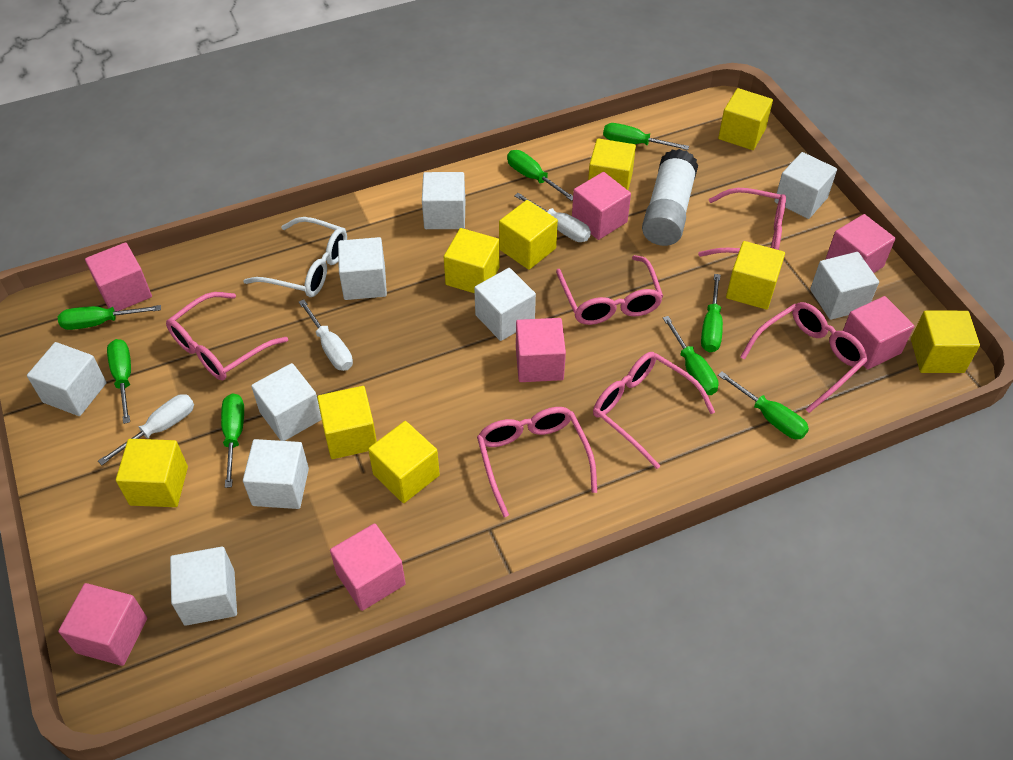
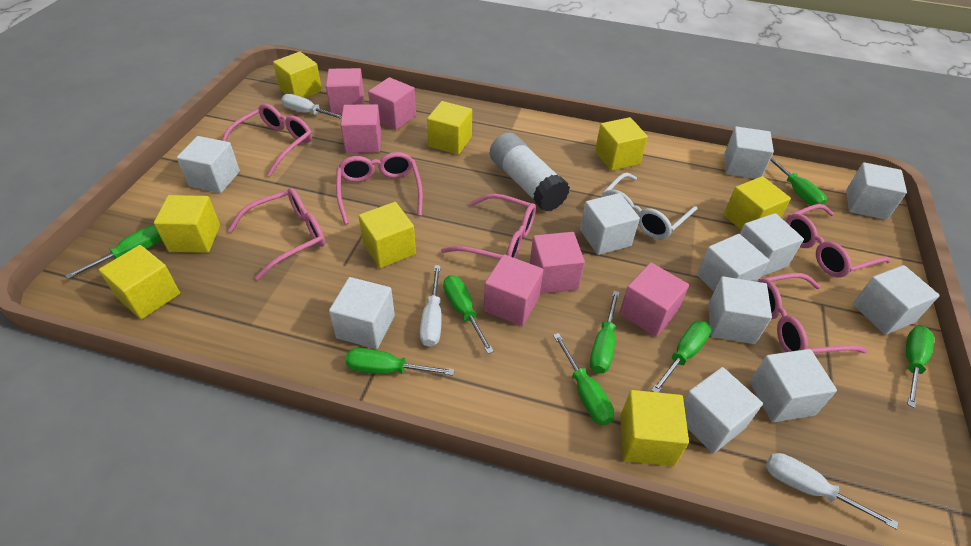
pink cube: [58,583,147,666] [85,242,152,311] [330,523,406,611] [516,318,566,382] [572,172,631,240] [826,214,895,273] [843,296,914,369] = 7 -> [326,68,364,114] [340,104,381,153] [368,77,416,130] [483,254,543,326] [530,232,585,294] [619,263,689,337] = 6
white cube: [27,342,106,416] [170,547,237,626] [243,439,309,509] [251,363,322,441] [338,237,387,300] [422,172,465,229] [474,268,536,341] [774,152,837,219] [810,252,879,320] = 9 -> [176,136,240,193] [329,277,395,349] [580,193,640,255] [684,367,763,454] [697,234,770,291] [708,276,772,344] [724,126,774,179] [740,213,804,277] [749,349,837,423] [846,162,907,220] [853,265,940,335] = 11
yellow cube: [116,439,188,507] [317,386,377,459] [368,421,440,503] [444,228,499,293] [499,200,558,270] [588,138,636,190] [718,88,773,150] [726,241,785,310] [911,311,980,373] = 9 -> [99,245,180,319] [154,195,220,253] [273,52,322,98] [359,202,416,268] [427,101,472,155] [595,117,648,171] [620,390,689,466] [723,176,791,230] = 8

